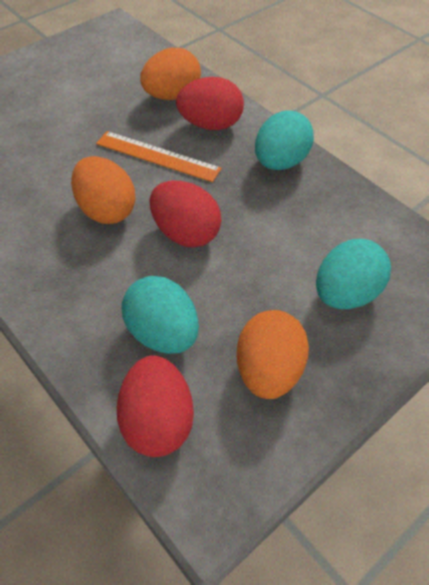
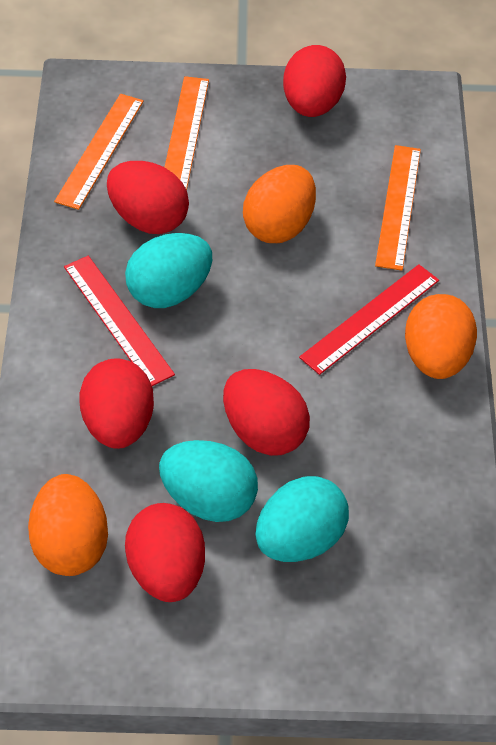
orange ruler: [96,131,222,182] = 1 -> [54,94,144,210] [165,76,209,190] [375,145,421,271] = 3
red egg: [117,355,194,457] [150,181,221,248] [176,77,244,130] = 3 -> [79,358,154,449] [107,161,189,234] [125,503,205,602] [223,369,310,456] [283,45,346,117] = 5
red ruler: none = 0 -> [64,256,175,386] [299,264,439,375] = 2

